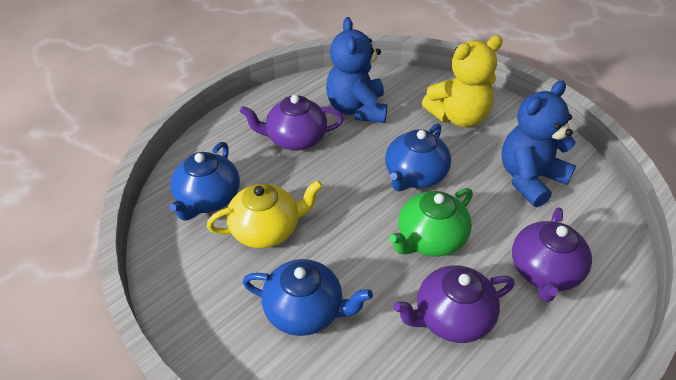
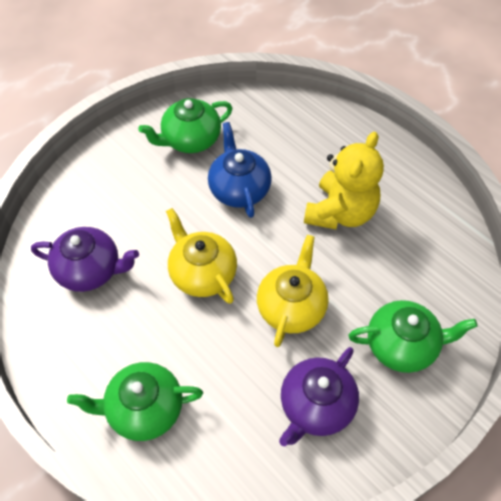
blue teapot: [169,142,240,221] [243,259,373,336] [385,123,451,191] = 3 -> [208,122,272,218] = 1
blue teddy bear: [326,17,387,123] [502,80,576,207] = 2 -> none = 0
green teapot: [389,188,473,257] = 1 -> [67,362,203,441] [138,98,232,153] [348,300,478,373] = 3
purple teapot: [240,95,344,151] [393,265,514,343] [512,207,592,302] = 3 -> [31,227,139,292] [279,347,359,446] = 2
yellow teapot: [207,180,323,248] = 1 -> [166,208,237,304] [257,235,329,347] = 2

